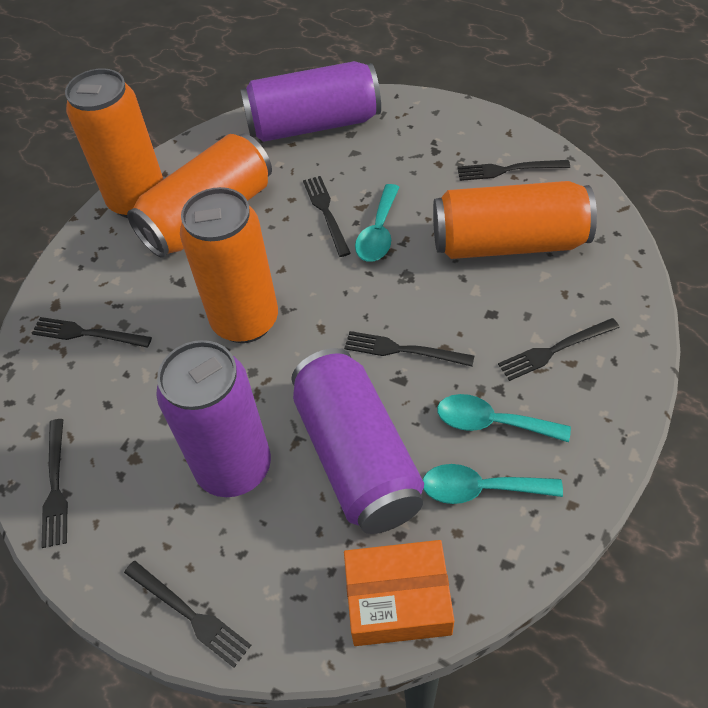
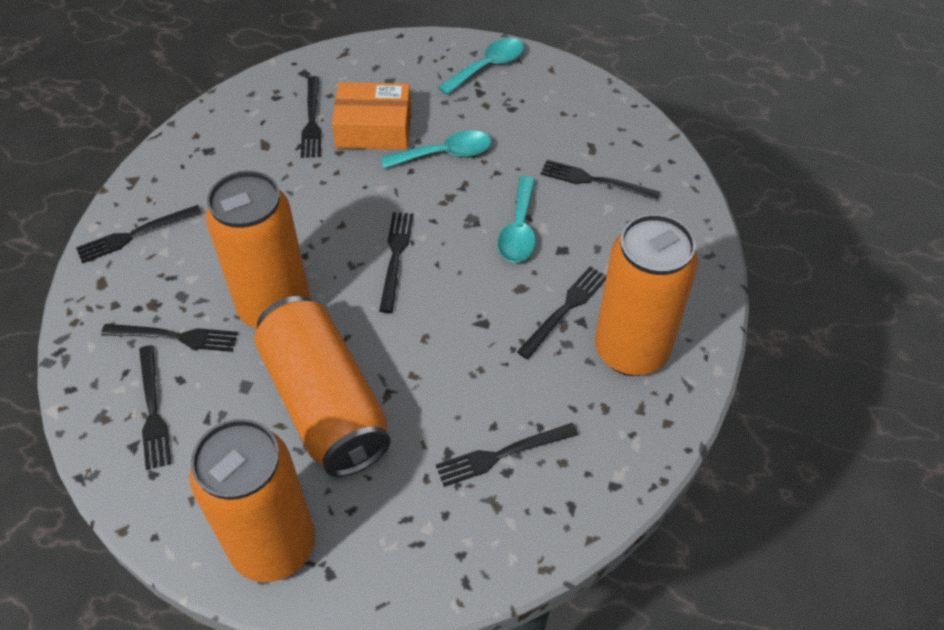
black fork: [31,317,152,348] [41,419,68,548] [124,561,251,668] [303,176,351,257] [344,331,474,366] [457,160,570,181] [498,318,620,381] = 7 -> [76,205,202,263] [101,324,238,352] [139,345,171,470] [301,76,322,158] [379,212,413,313] [436,423,578,487] [517,266,606,359] [541,160,660,201] = 8
purple can: [156,340,271,497] [240,61,381,142] [292,348,424,534] = 3 -> none = 0

